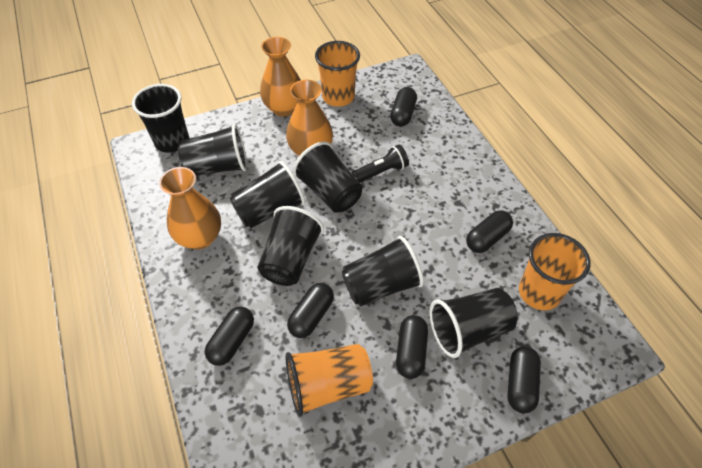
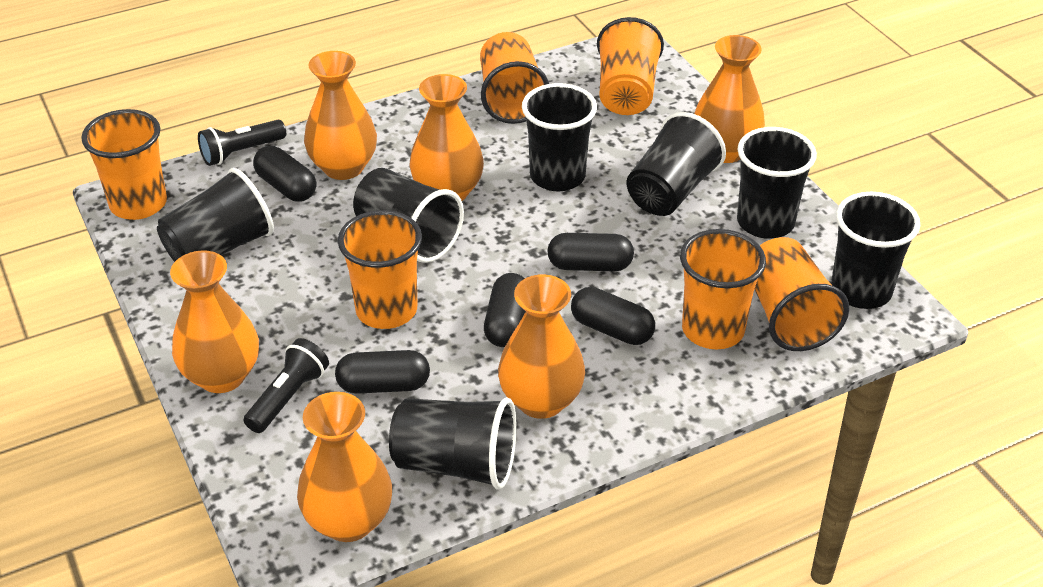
black capsule: [205,306,254,366] [287,283,334,338] [390,87,417,127] [396,315,428,379] [466,210,513,253] [507,346,541,413] = 6 -> [253,146,316,202] [335,350,430,394] [484,273,526,347] [547,233,634,271] [571,287,655,345] = 5
black flashlight: [352,144,409,183] = 1 -> [198,120,286,166] [243,338,329,433] = 2
orange cup: [286,344,373,417] [315,41,360,107] [519,233,591,310] = 3 -> [81,109,167,220] [338,210,422,329] [480,32,549,124] [597,17,664,115] [680,229,766,349] [754,237,849,351] = 6
orange vase: [159,167,221,249] [260,37,301,117] [286,80,333,156] = 3 -> [170,250,259,393] [297,392,392,542] [304,51,377,180] [410,74,484,201] [498,274,585,419] [694,35,765,163] = 6

